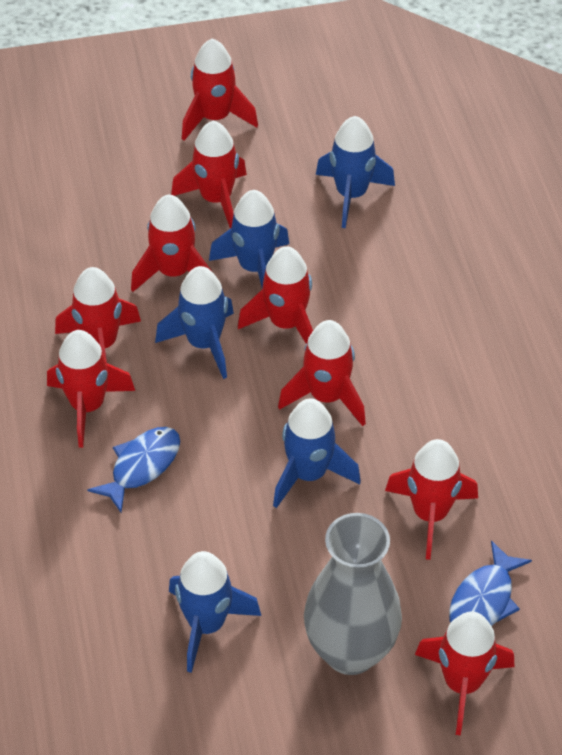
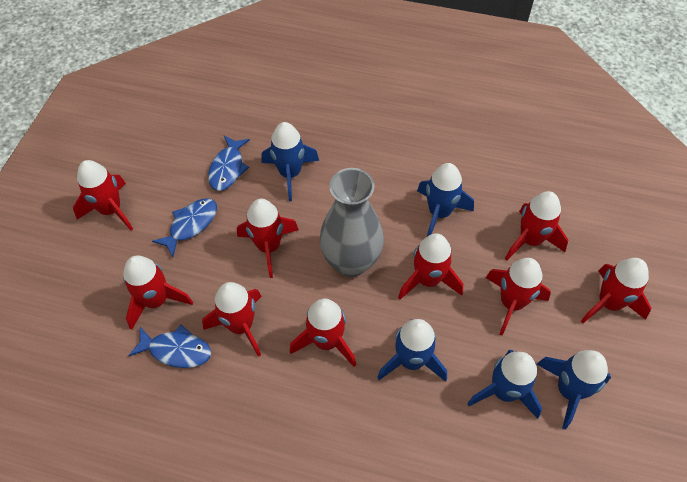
blue fish: [87,427,180,513] [449,540,532,626] = 2 -> [128,325,211,368] [152,198,217,257] [208,135,250,191] = 3

